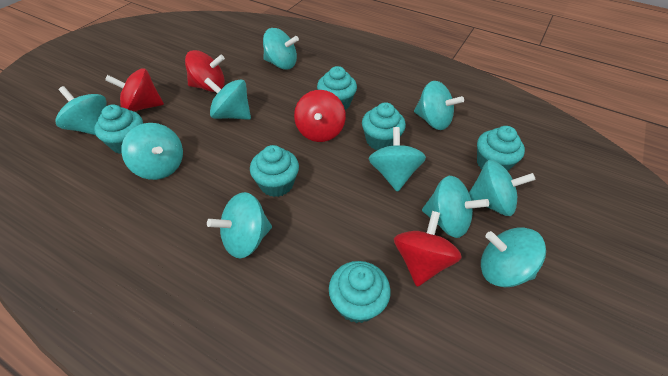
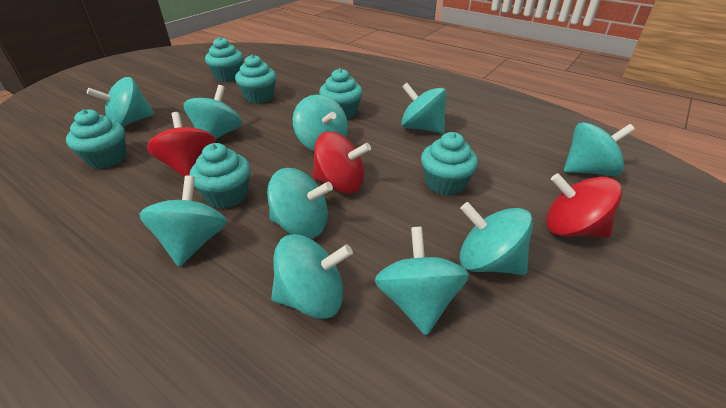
red spinning top: [105,68,164,112] [185,50,225,92] [294,90,346,142] [394,211,462,287] = 4 -> [147,112,215,177] [313,132,371,194] [546,173,622,238] = 3

